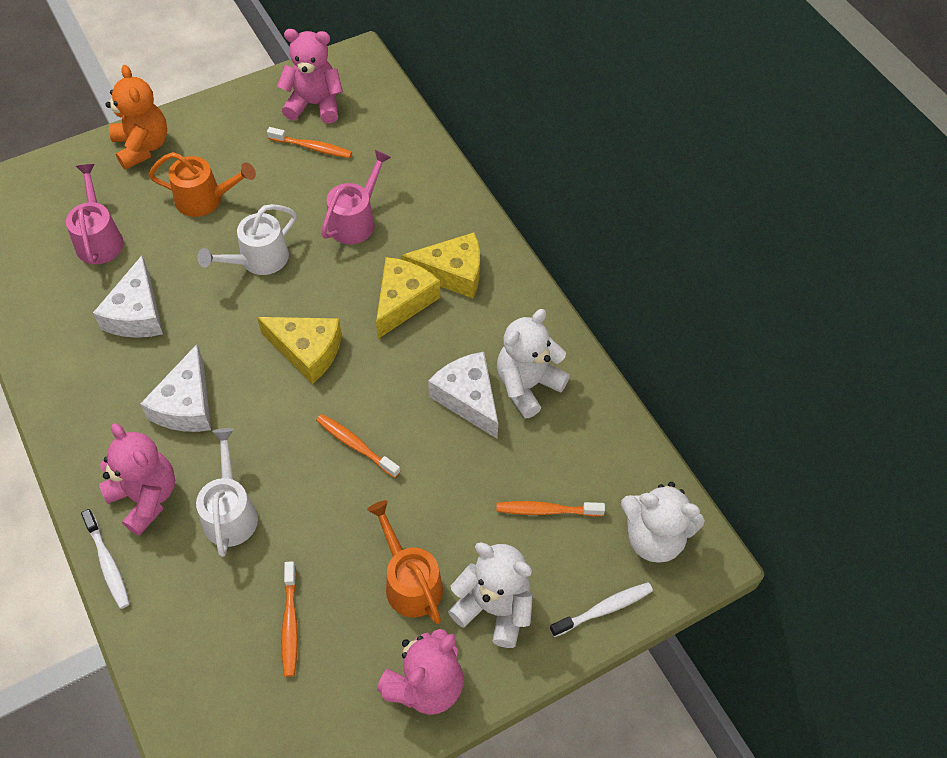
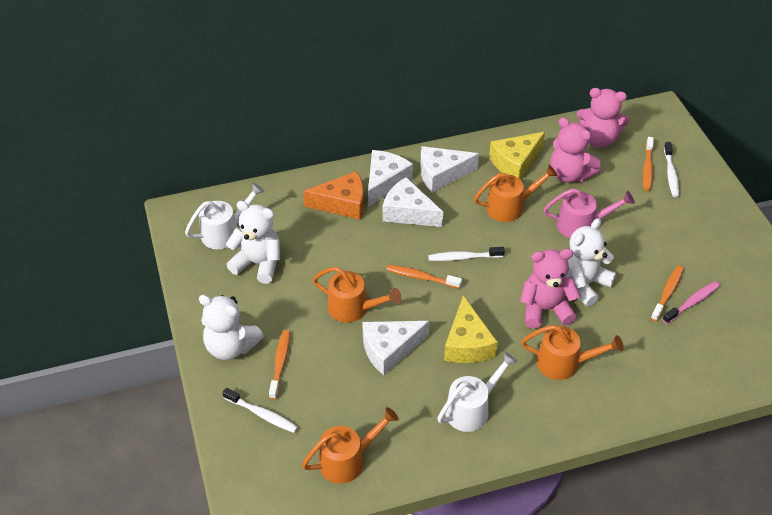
orange cheese: none = 0 -> [303,171,364,220] = 1
orange teddy bear: [105,65,167,170] = 1 -> none = 0
orange watering can: [149,152,256,217] [367,500,443,624] = 2 -> [302,407,399,484] [313,267,401,323] [474,165,558,222] [521,325,624,380] = 4
pink toothbrush: none = 0 -> [662,281,720,324] = 1
pink watering can: [66,164,124,264] [321,150,391,244] = 2 -> [544,188,635,238] = 1
white cheese: [93,256,163,338] [140,344,211,432] [428,352,498,439] = 3 -> [362,321,429,375] [368,150,413,207] [383,177,443,227] [420,146,479,193] = 4
white toothbrush: [81,509,130,609] [550,582,653,637] = 2 -> [222,388,298,433] [428,247,505,261] [664,142,679,197] = 3
yellow cheese: [257,317,342,384] [376,257,440,339] [401,232,480,298] = 3 -> [444,296,498,363] [489,132,545,180] = 2

